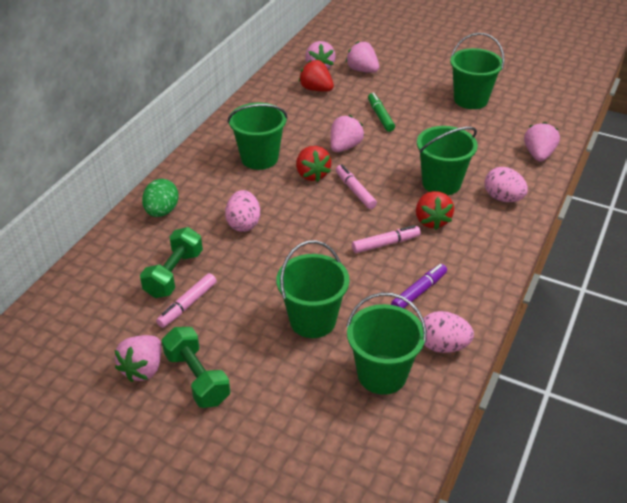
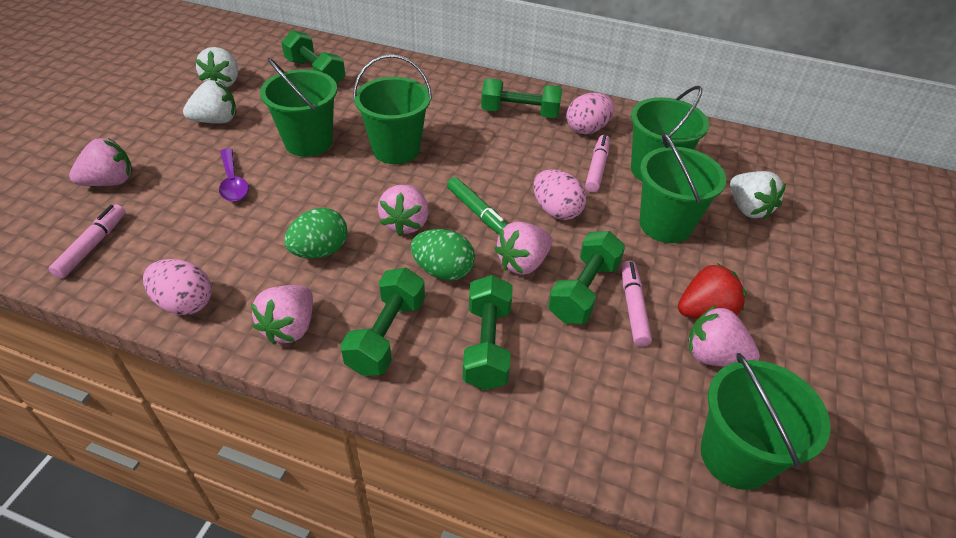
green dumbbell: [140,227,203,298] [162,327,230,408] = 2 -> [281,30,345,84] [340,268,425,376] [463,275,513,390] [481,78,562,118] [548,231,625,324] = 5
green egg: [142,179,179,217] = 1 -> [284,208,348,258] [411,229,475,281] = 2
purple marker: [391,264,447,308] = 1 -> none = 0
purple spoon: none = 0 -> [219,148,249,202] = 1
red strawberry: [296,146,331,182] [299,60,334,92] [416,191,454,230] = 3 -> [678,263,746,319] = 1
white strawberry: none = 0 -> [183,80,236,124] [196,47,238,87] [730,171,786,219] = 3

